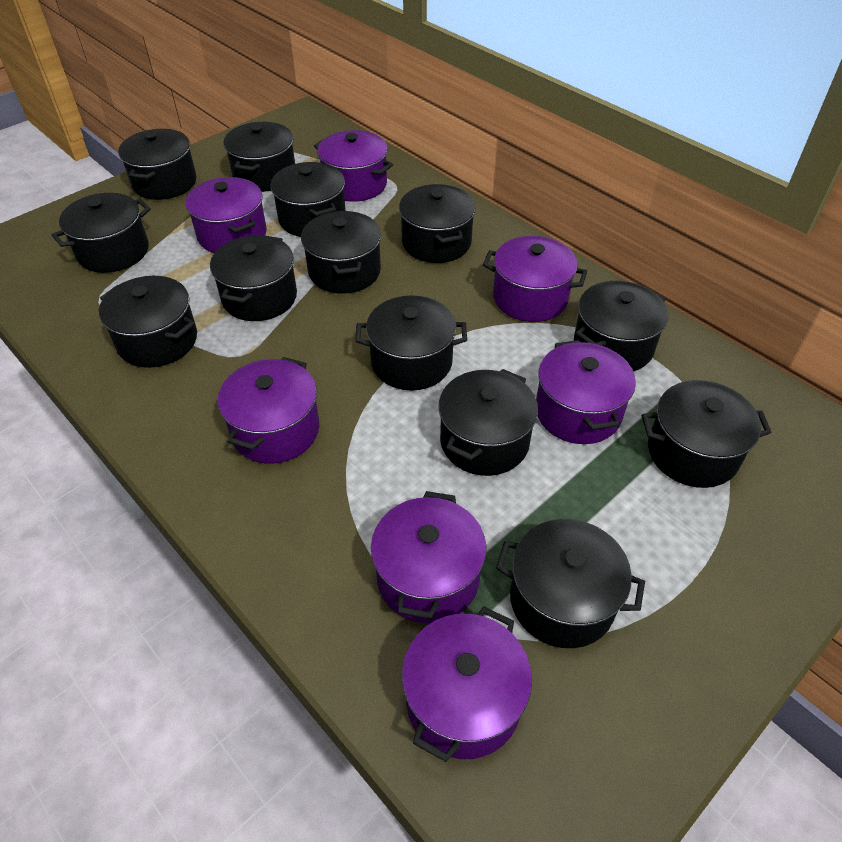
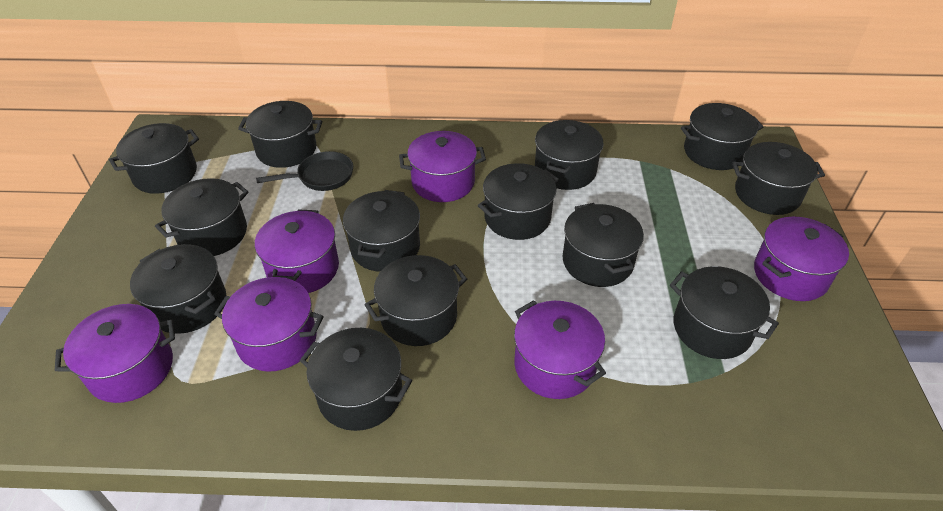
black pan: none = 0 -> [256,151,353,191] = 1
purple pot: [185,177,267,253] [218,357,320,464] [314,130,393,202] [371,491,486,623] [402,607,532,762] [483,236,587,322] [536,340,636,444] = 7 -> [55,304,175,403] [214,277,324,372] [255,209,339,293] [399,131,486,202] [514,300,606,399] [754,216,849,301] = 6

